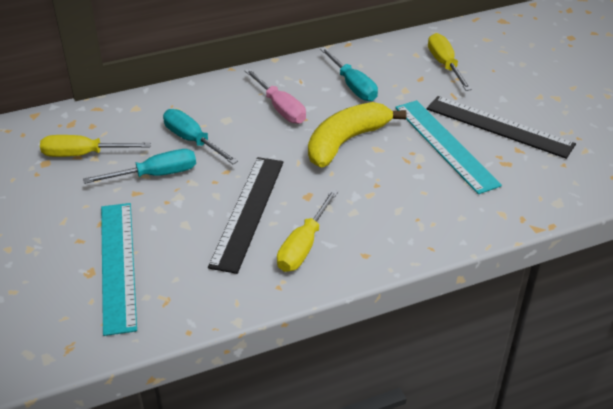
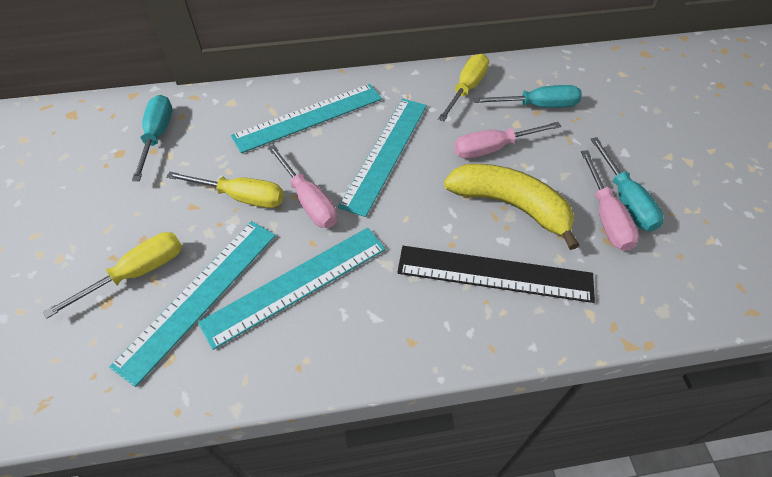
black ruler: [208,157,284,274] [427,96,576,159] = 2 -> [397,246,595,303] = 1
pink screwdriver: [245,69,306,124] = 1 -> [268,145,337,228] [454,122,561,159] [581,150,639,251] = 3
turquoise ruler: [101,203,137,336] [395,100,502,194] = 2 -> [109,221,276,387] [198,228,386,350] [231,84,382,153] [338,99,427,217] = 4

